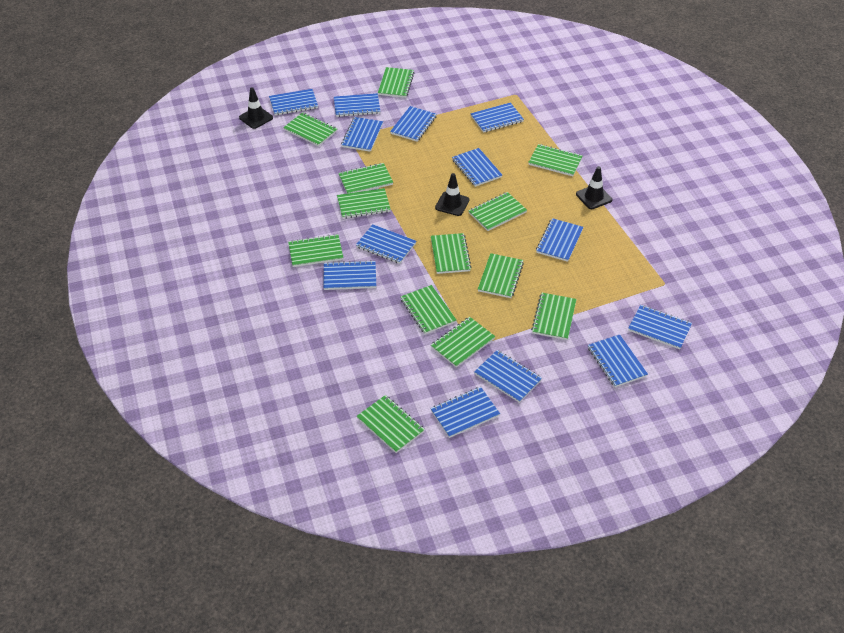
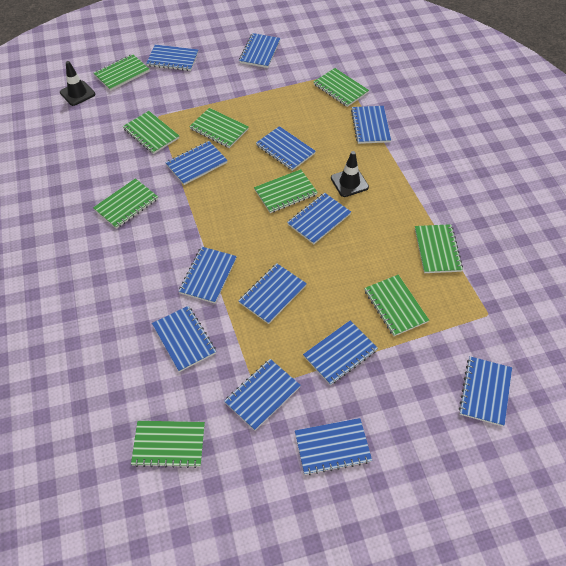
black traffic cone: [239,87,273,129] [435,173,469,216] [576,166,612,209] = 3 -> [60,61,95,106] [331,151,369,197] = 2
green notebook: [283,112,337,146] [288,234,344,267] [337,188,391,219] [338,163,393,193] [357,395,425,453] [378,67,414,98] [401,285,456,334] [431,233,471,274] [431,317,495,367] [468,192,527,231] [478,253,524,298] [528,144,583,176] [531,293,577,340] = 13 -> [93,178,158,229] [94,54,150,91] [123,111,179,154] [131,421,205,468] [189,108,249,148] [254,169,318,213] [314,68,369,107] [364,275,429,336] [415,224,463,273] = 9

